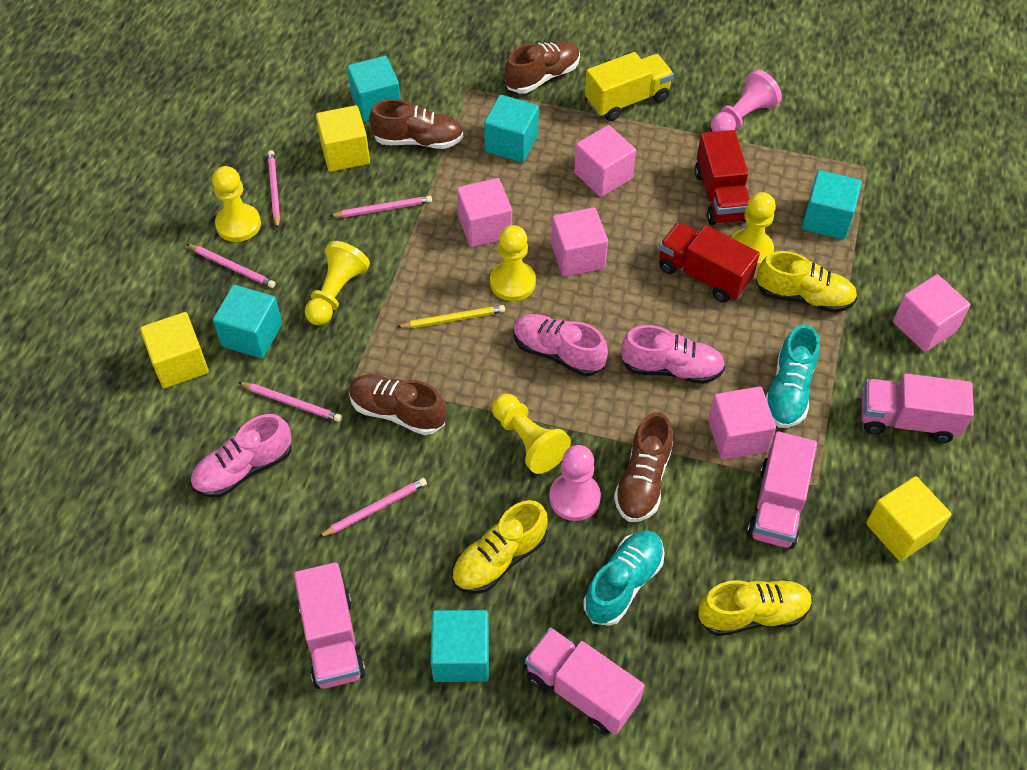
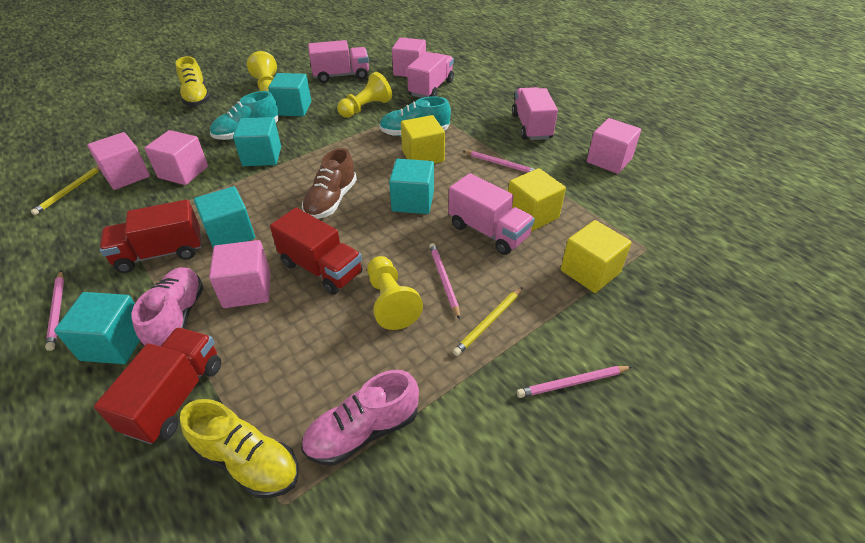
brown shoe: [349,375,446,435] [369,99,463,149] [505,40,580,94] [614,412,673,522] = 4 -> [302,148,357,219] = 1
pink pawn: [549,445,601,521] [711,70,782,132] = 2 -> none = 0
pink pencil: [186,244,276,288] [238,382,342,422] [268,150,280,229] [319,478,427,537] [330,196,432,217] = 5 -> [45,271,64,351] [429,243,460,319] [463,150,535,172] [517,366,632,398] = 4
pink shoe: [191,414,292,497] [513,314,608,376] [621,325,725,384] = 3 -> [132,267,204,347] [301,370,419,465] = 2
red truck: [659,222,760,303] [695,130,750,225] = 2 -> [94,327,221,444] [99,199,202,273] [270,208,363,295] = 3
yellow pawn: [212,166,261,242] [305,241,370,325] [490,225,536,301] [492,394,571,474] [731,192,776,268] = 5 -> [247,51,277,91] [337,72,392,118] [367,256,423,330] = 3
yellow pencil: [397,305,505,328] = 1 -> [31,166,100,215] [453,287,523,356] = 2
yellow shoe: [452,500,548,594] [698,579,813,636] [756,251,857,313] = 3 -> [176,56,210,106] [180,399,298,498] = 2
yellow truck: [585,52,674,121] = 1 -> none = 0

